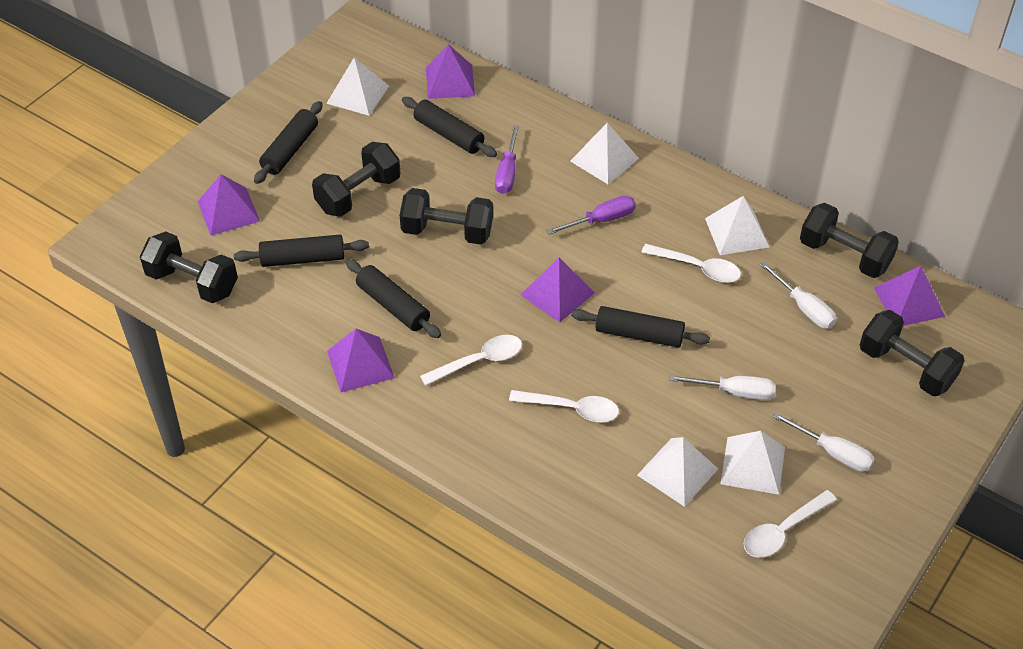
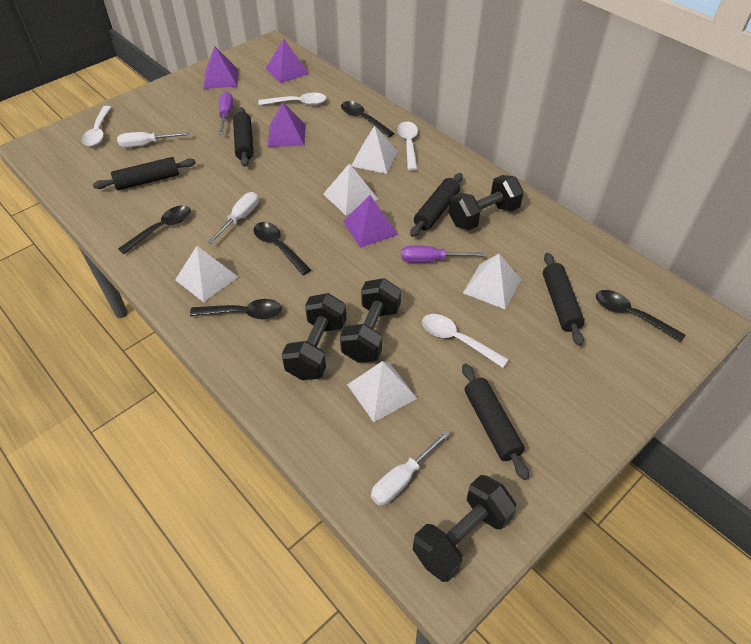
black dumbbell: [140,231,238,303] [312,142,400,217] [400,188,493,244] [800,203,899,278] [860,310,965,396] = 5 -> [281,293,346,380] [340,278,401,363] [413,475,517,582] [448,175,524,230] = 4
black spoon: none = 0 -> [118,205,191,254] [190,299,282,319] [254,222,311,275] [341,101,395,137] [596,290,685,342] = 5
purple pyramid: [197,174,260,235] [327,329,395,392] [426,44,475,99] [521,257,595,322] [874,266,945,326] = 5 -> [204,46,238,89] [266,39,309,83] [268,102,305,147] [343,195,398,248] = 4

